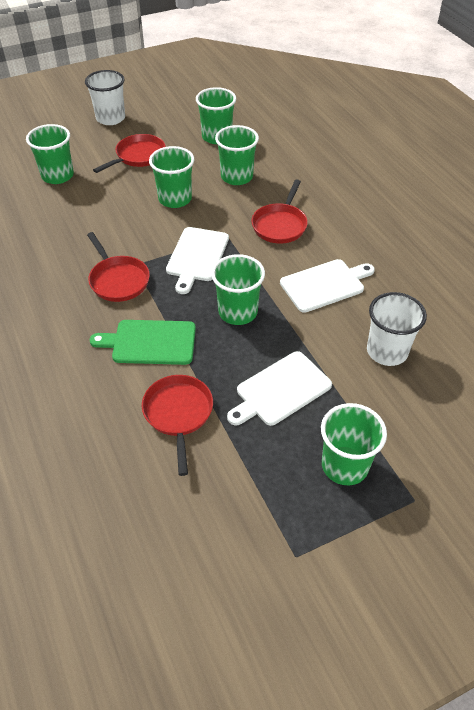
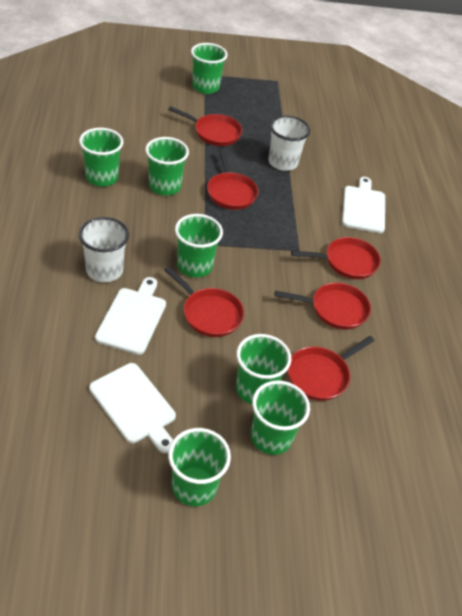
green cup: [26,124,74,184] [149,146,194,208] [196,87,236,144] [211,254,265,325] [215,125,259,185] [321,403,387,485] = 6 -> [79,128,123,187] [145,137,189,195] [168,428,231,506] [175,214,223,277] [191,43,228,94] [236,334,291,404] [251,380,310,455] = 7
green cutting board: [90,320,196,365] = 1 -> none = 0
red pan: [87,232,150,302] [93,134,166,173] [142,375,213,476] [251,180,308,244] = 4 -> [164,266,244,337] [168,106,242,146] [207,148,258,210] [275,283,371,330] [287,336,374,401] [291,237,381,279] = 6

